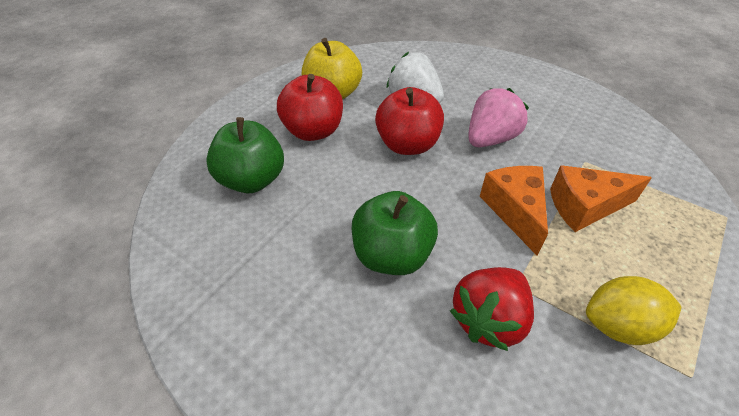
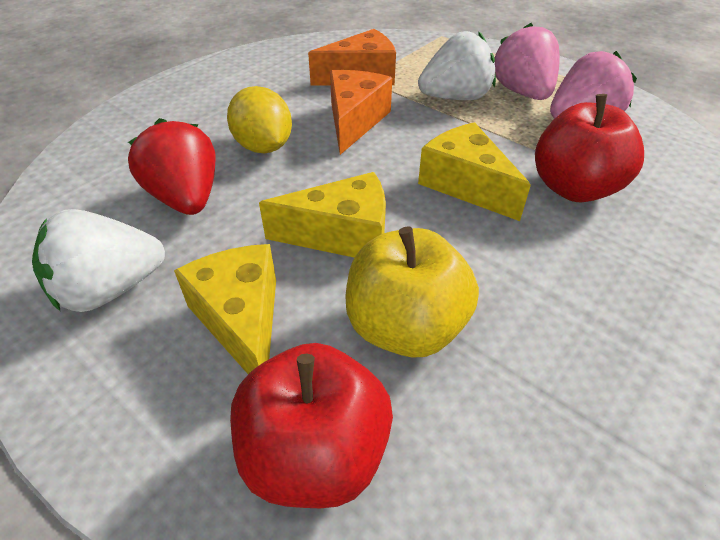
green apple: [206,117,284,193] [352,191,438,275] = 2 -> none = 0
pink strawberry: [468,88,529,147] = 1 -> [494,23,560,100] [550,51,637,119] = 2
white strawberry: [386,52,444,104] = 1 -> [32,209,165,312] [418,31,496,100] = 2
yellow cheese: none = 0 -> [174,244,276,374] [259,172,386,258] [418,122,531,221] = 3

